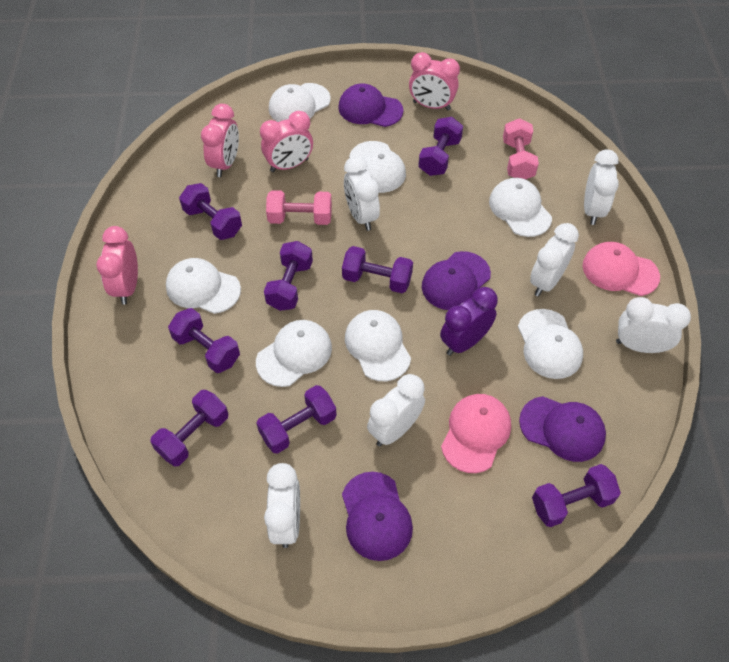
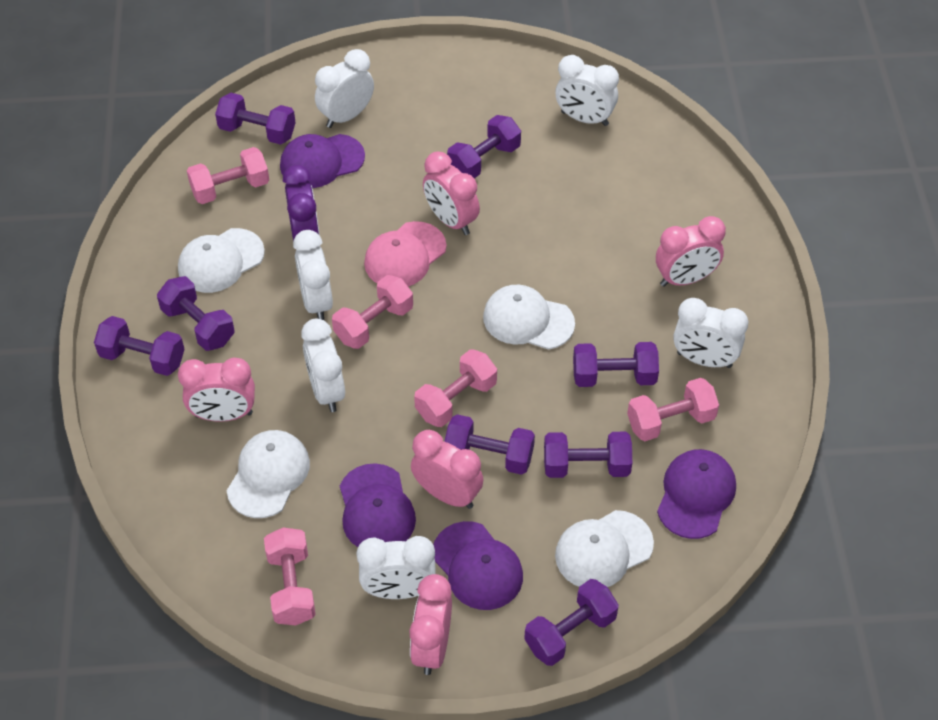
pink cap: [441,394,511,473] [583,242,660,296] = 2 -> [364,221,446,286] = 1
pink clock: [96,226,138,305] [201,104,239,177] [260,111,313,172] [409,52,460,110] = 4 -> [178,358,255,422] [409,574,452,675] [411,430,483,509] [423,152,480,235] [656,216,726,287] = 5
pink dumbbell: [266,190,332,225] [503,118,539,179] = 2 -> [187,147,269,204] [264,527,316,625] [332,275,413,349] [414,349,497,427] [627,378,719,441] = 5
white cap: [166,258,241,314] [256,320,332,387] [269,83,331,122] [345,310,411,381] [349,141,406,193] [489,178,552,237] [518,309,583,379] = 7 -> [178,228,265,293] [227,430,310,518] [483,285,575,350] [555,510,654,587] = 4

